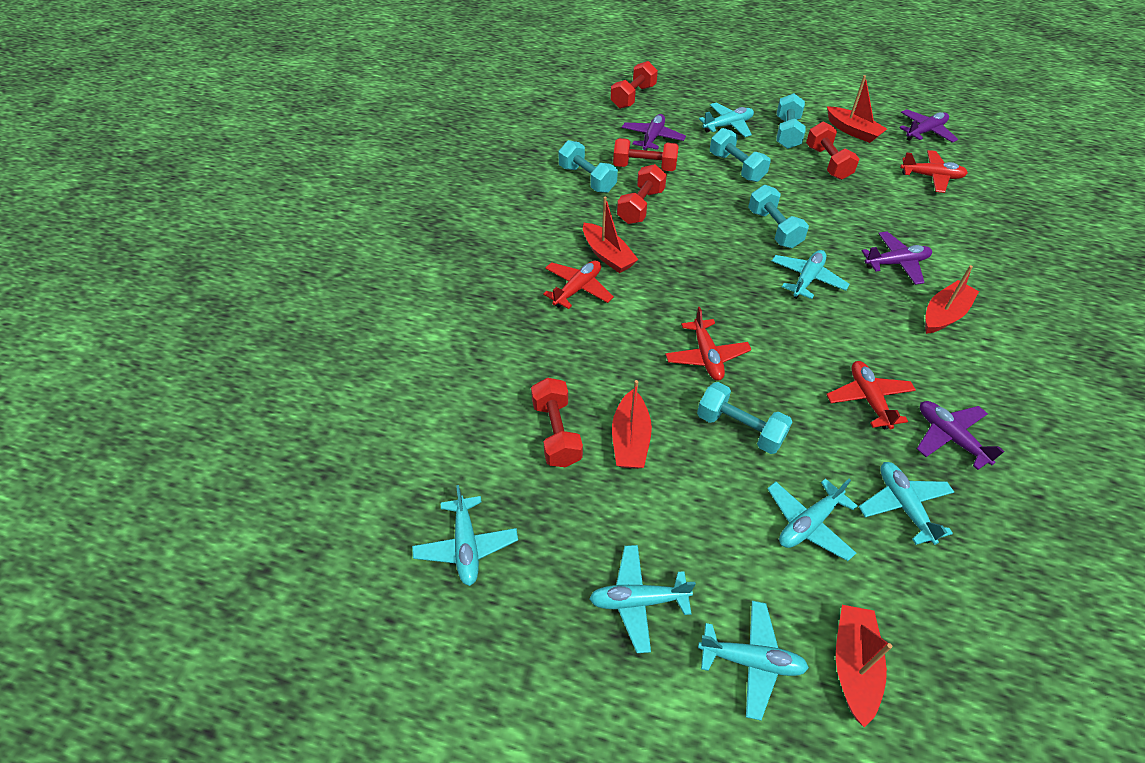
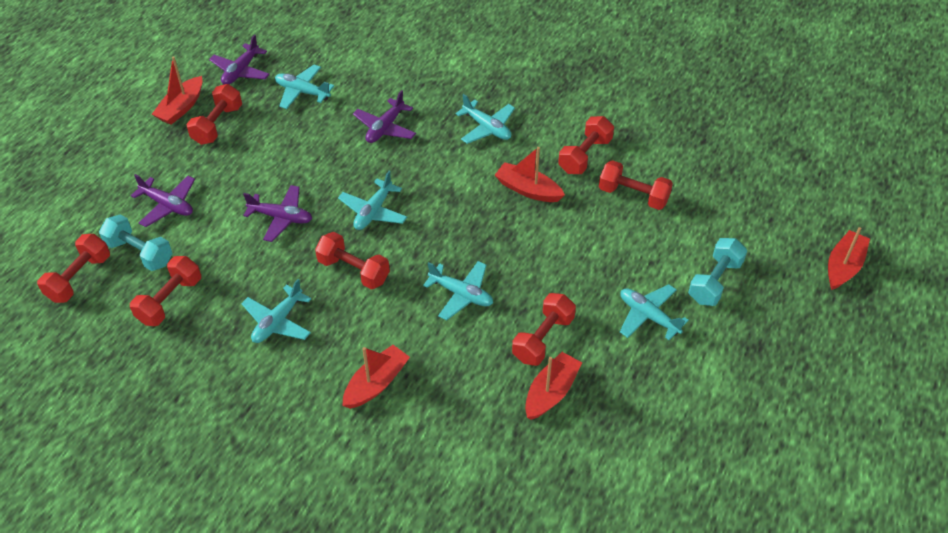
red dumbbell: [531,377,583,467] [610,61,658,109] [613,138,679,171] [617,164,667,224] [806,121,859,180] = 5 -> [37,234,110,303] [130,256,201,326] [186,84,242,145] [315,232,390,290] [512,293,576,366] [558,116,614,174] [599,160,673,210] = 7
red plane: [543,260,614,309] [665,307,751,381] [826,361,916,430] [900,150,968,193] = 4 -> none = 0
turquoise dumbbell: [559,140,618,193] [697,382,792,454] [710,128,771,182] [748,185,809,248] [777,93,806,149] = 5 -> [99,214,173,271] [688,238,747,306] = 2
turquoise plane: [412,485,518,586] [589,545,696,653] [698,601,809,721] [699,102,754,137] [767,478,857,561] [772,250,850,299] [859,462,954,545] = 7 -> [241,279,311,343] [275,65,334,109] [338,171,407,230] [423,261,493,320] [456,94,515,144] [620,284,689,340] = 6

